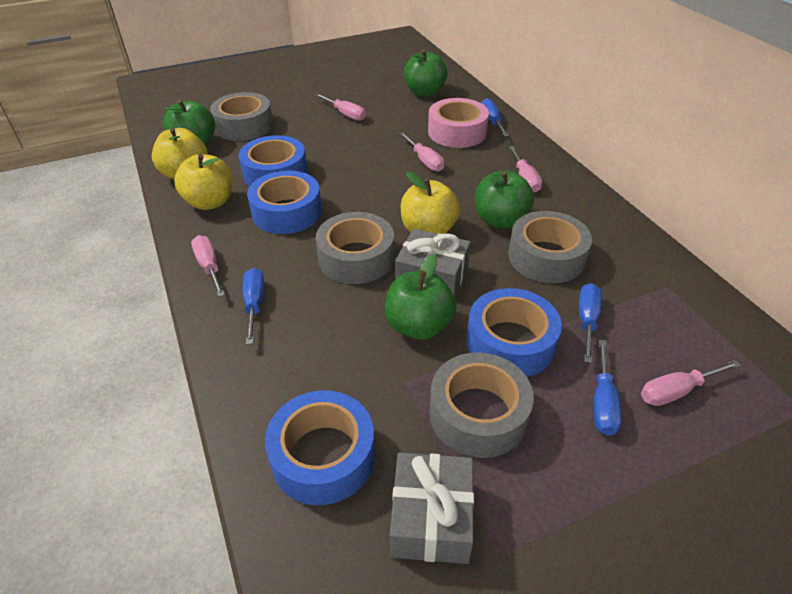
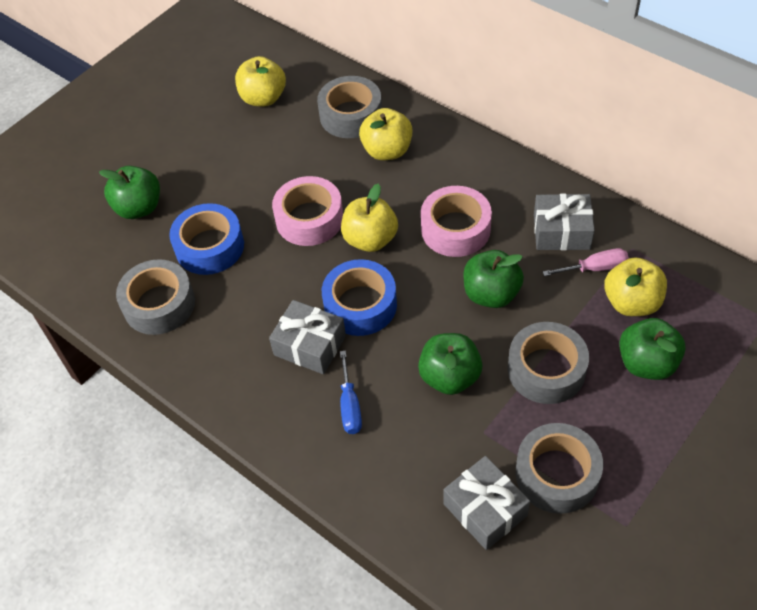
blue screwdriver: [243,268,264,345] [481,98,509,137] [579,283,602,363] [594,340,622,436] = 4 -> [340,351,362,434] = 1
blue tape: [238,135,308,186] [247,171,322,234] [265,390,375,505] [467,288,562,377] = 4 -> [169,203,244,275] [322,259,397,336] = 2
grey gift: [390,452,474,564] [395,229,471,296] = 2 -> [269,300,346,374] [443,456,530,550] [534,194,595,250] = 3
pink screwdriver: [191,235,225,297] [315,94,366,121] [399,133,444,172] [509,146,542,193] [641,360,741,406] = 5 -> [543,248,629,276] = 1
pink tape: [428,98,489,148] = 1 -> [272,176,343,246] [421,186,492,257] = 2
yellow apple: [152,128,208,179] [174,154,233,210] [400,172,460,234] = 3 -> [235,56,286,106] [341,183,398,252] [359,108,413,160] [604,257,667,316] = 4

